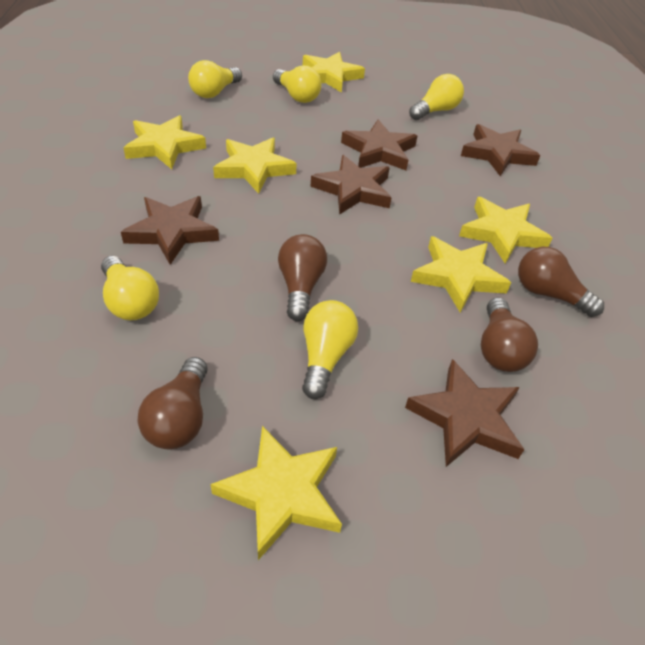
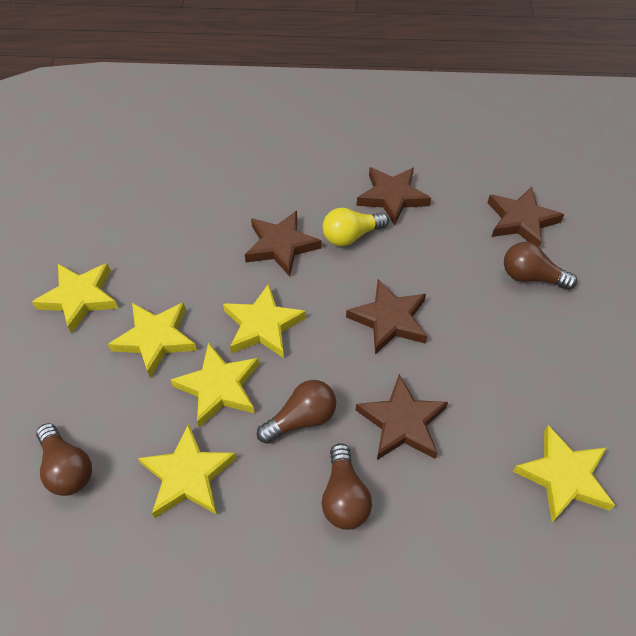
yellow light bulb: [101,256,159,321] [188,60,242,98] [273,65,322,103] [302,300,358,399] [409,74,464,120] = 5 -> [323,208,389,246] = 1

